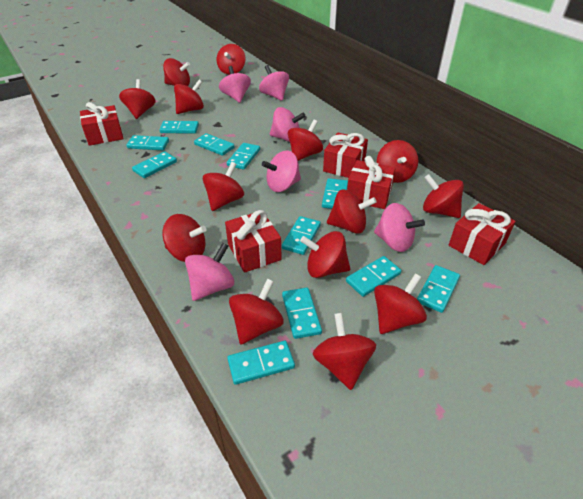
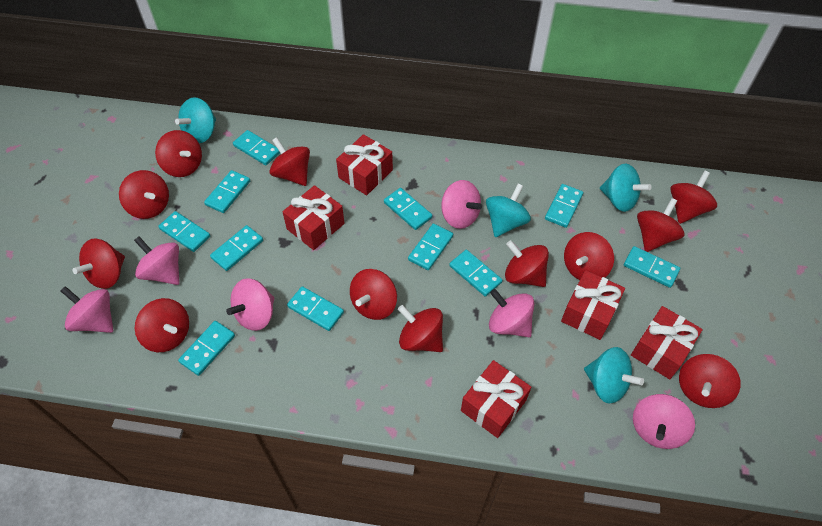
red spinning top: [119,79,156,119] [163,58,190,86] [163,214,206,262] [174,80,204,114] [203,162,244,211] [217,44,245,75] [229,278,283,345] [288,120,323,161] [300,231,350,278] [313,313,376,390] [327,190,377,234] [374,274,427,334] [377,140,418,183] [423,174,464,218] = 14 -> [72,238,125,289] [119,170,169,219] [135,298,189,352] [155,130,202,177] [269,137,310,186] [350,269,397,320] [398,305,443,352] [505,240,549,287] [564,232,614,280] [637,198,684,252] [670,170,717,224] [679,354,741,408] = 12
turquoise spinning top: none = 0 -> [175,97,216,143] [486,184,531,237] [584,347,644,404] [600,163,651,212] = 4

